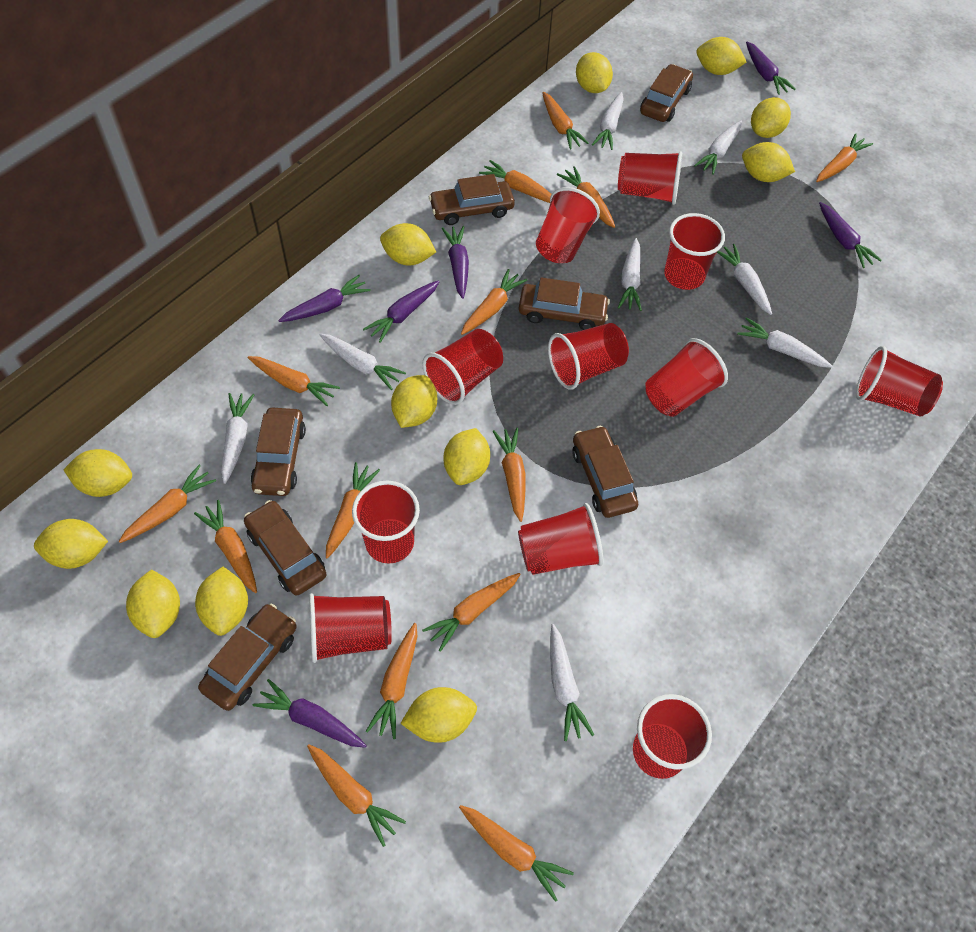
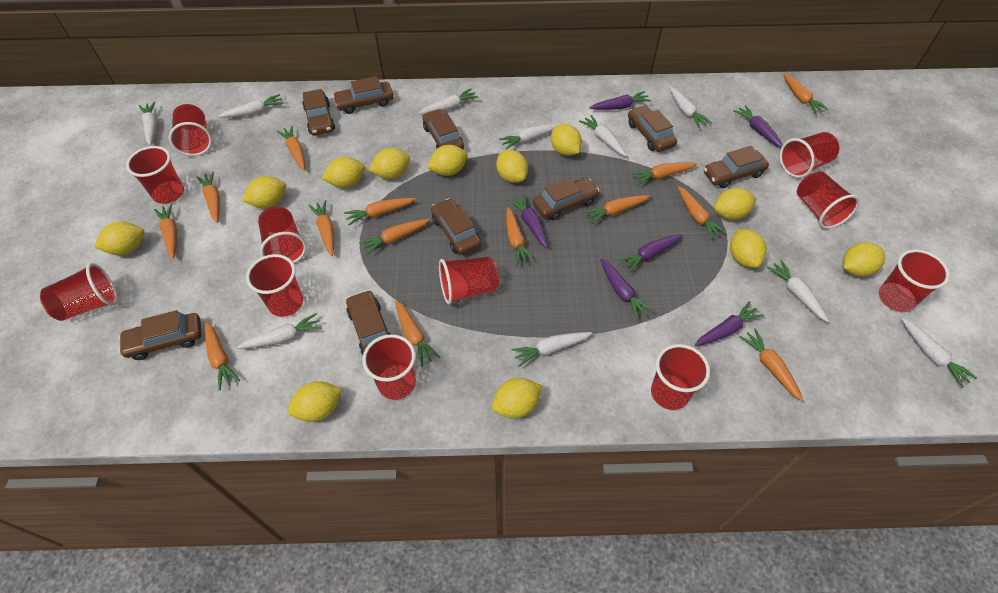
brown car: [198,603,297,711] [244,500,326,595] [251,407,306,496] [429,174,515,225] [519,277,610,330] [572,426,638,518] [640,64,693,122] = 7 -> [119,310,202,360] [302,89,335,135] [333,76,393,114] [346,290,391,355] [422,109,464,149] [431,198,482,255] [533,177,599,220] [628,105,677,152] [704,146,769,188] = 9
white carrot: [221,393,254,484] [320,334,406,390] [550,624,594,741] [592,92,624,150] [618,238,642,311] [694,120,742,175] [717,244,772,315] [737,317,832,368] = 8 -> [139,102,157,145] [219,94,284,118] [237,313,322,349] [419,88,479,114] [499,124,560,150] [511,332,592,367] [579,115,627,156] [669,87,712,128] [767,260,829,322] [901,318,977,388] = 10

